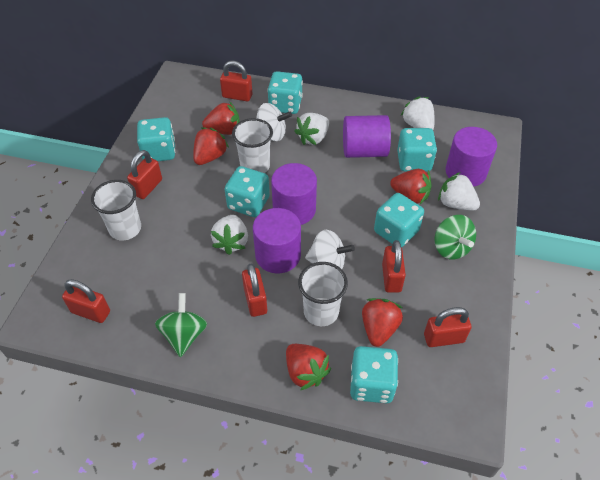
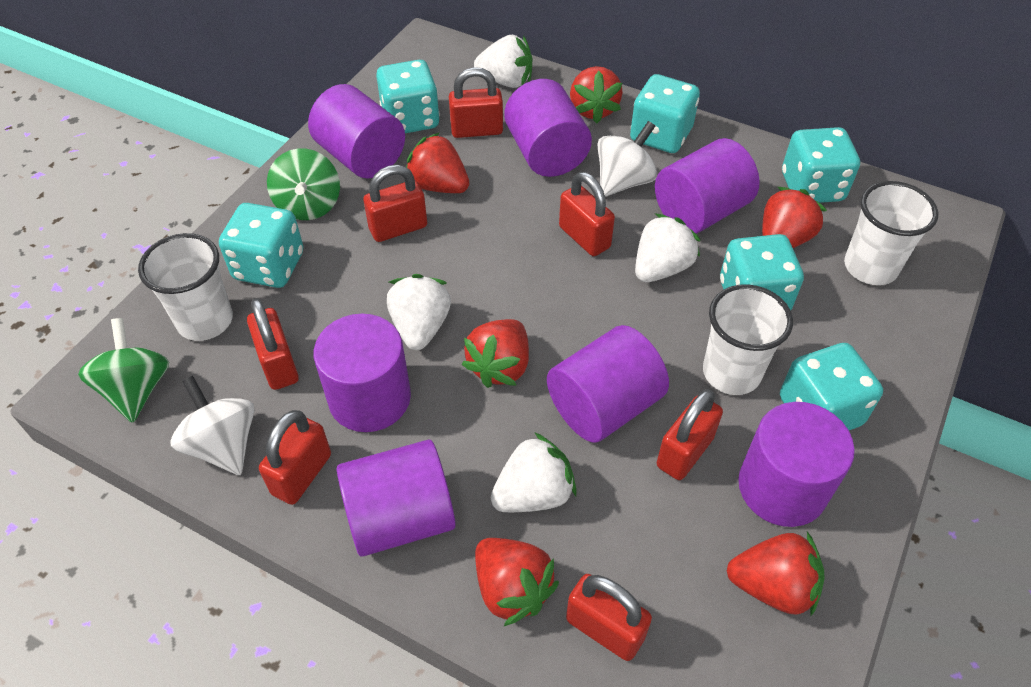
purple cylinder: [253,208,301,274] [271,163,317,225] [343,115,391,158] [445,127,497,187] = 4 -> [308,84,405,178] [314,314,411,432] [337,440,456,557] [504,79,592,177] [547,325,669,443] [655,138,760,234] [738,402,855,527] = 7
red padlock: [62,279,110,323] [127,150,162,199] [220,61,252,101] [242,264,267,317] [382,240,406,293] [424,307,471,347] = 6 -> [247,298,299,390] [259,410,331,505] [363,165,427,242] [449,67,503,138] [559,172,615,256] [566,574,652,661] [657,389,723,480] = 7
red strawberry: [193,127,229,165] [202,102,240,135] [286,344,331,391] [362,298,403,347] [390,169,432,204] = 5 -> [406,133,469,193] [462,319,529,388] [475,538,559,626] [570,66,623,123] [727,532,825,616] [762,187,827,248] = 6

